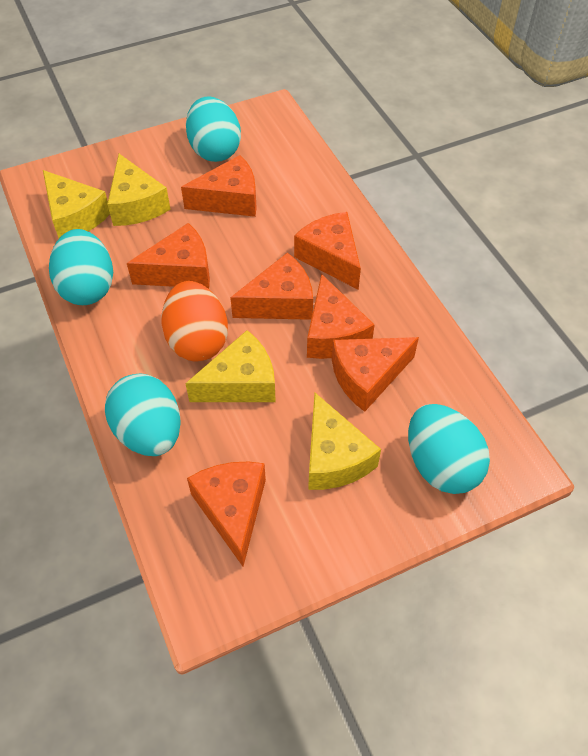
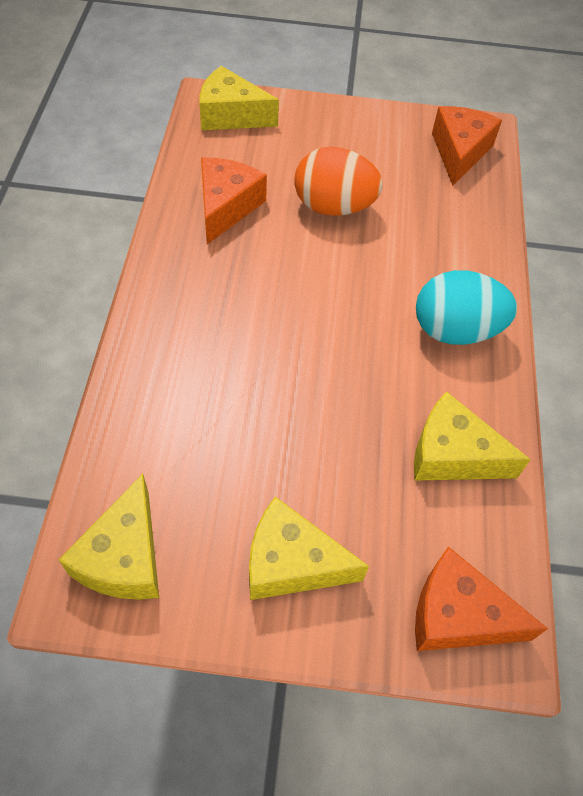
orange cheese: [127,223,210,288] [181,155,257,217] [187,462,266,566] [230,253,313,320] [294,212,361,290] [307,274,375,359] [332,337,419,412] = 7 -> [201,158,267,244] [415,547,548,651] [432,106,502,186] = 3
turquoise egg: [49,229,113,305] [105,373,181,456] [186,96,241,162] [408,404,490,494] = 4 -> [416,270,517,345] = 1

